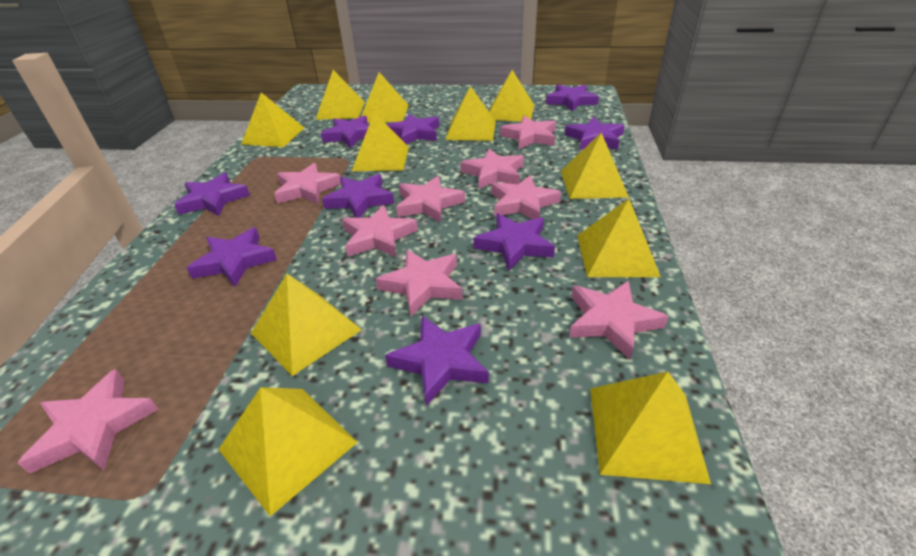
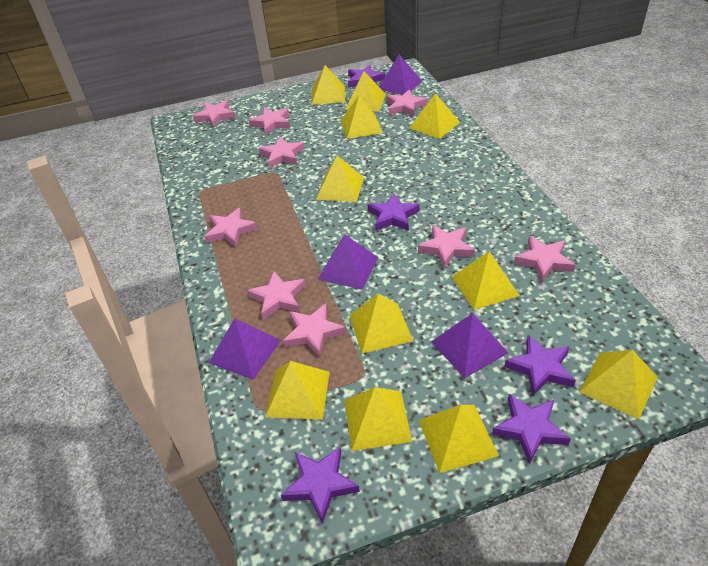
purple pyramid: none = 0 -> [209,318,281,380] [318,235,378,289] [379,55,422,95] [431,313,508,378] = 4
purple star: [174,173,250,216] [187,227,277,287] [321,115,369,148] [322,174,394,218] [385,316,489,406] [387,113,439,144] [473,213,555,271] [546,84,599,112] [565,117,625,150] = 9 -> [281,446,360,524] [348,65,385,87] [368,193,420,231] [492,394,571,464] [505,335,576,396] = 5

